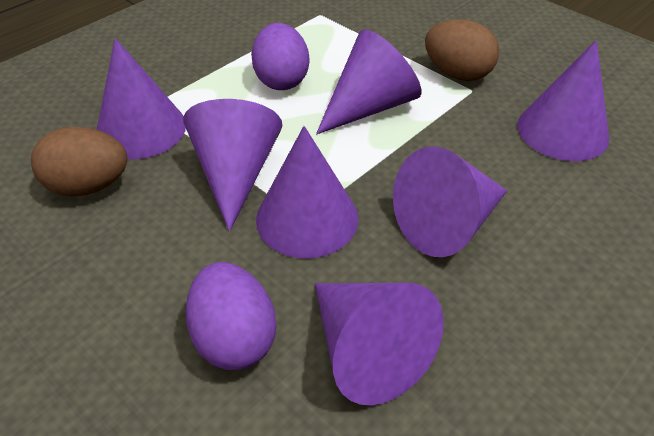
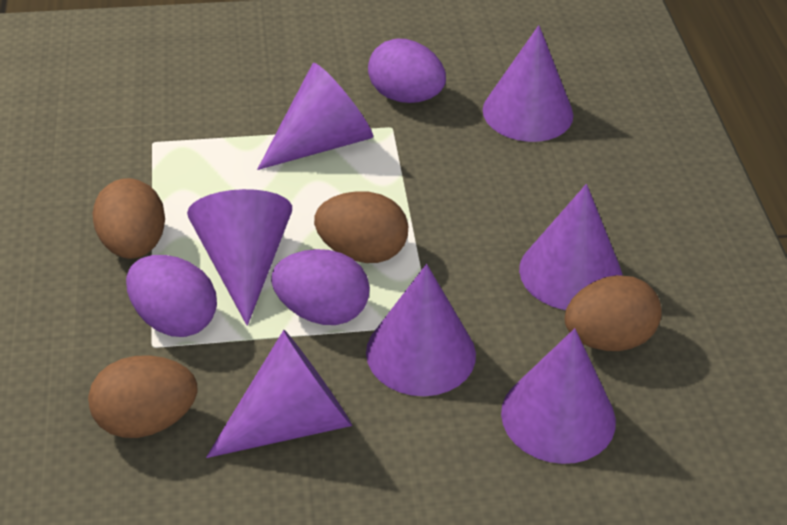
brown egg: [31,127,127,197] [425,19,499,81] = 2 -> [88,355,197,438] [92,178,165,259] [314,191,408,263] [565,275,662,351] = 4
purple egg: [186,262,276,370] [251,23,309,90] = 2 -> [126,255,217,337] [271,249,370,325] [368,39,446,103] = 3

